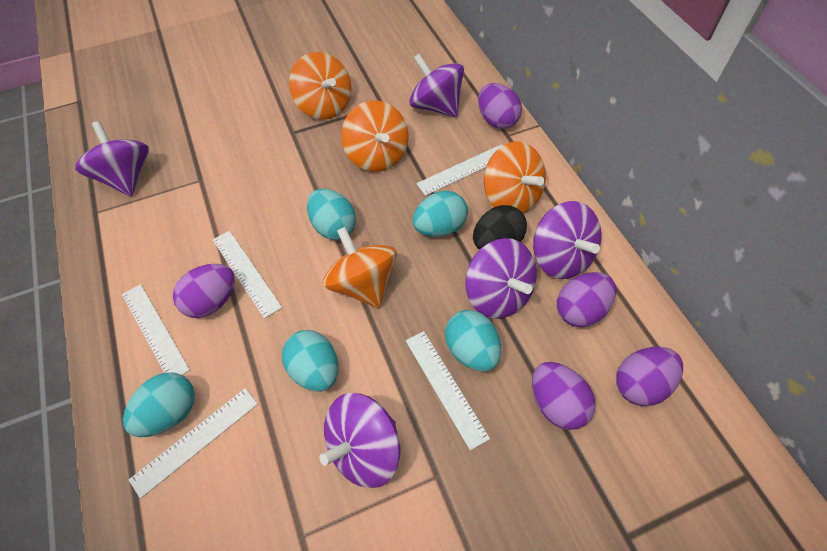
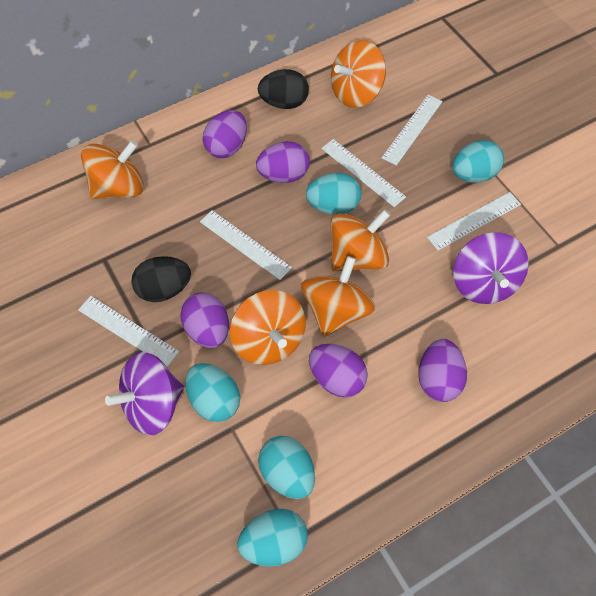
black egg: [473,205,527,250] = 1 -> [131,256,191,302] [258,69,309,109] = 2
orange spinning top: [289,52,351,120] [323,227,397,308] [341,100,409,172] [484,141,546,214] = 4 -> [81,140,144,199] [230,290,306,365] [301,256,375,337] [330,209,390,271] [331,40,386,108] = 5
purple spinning top: [75,121,149,196] [319,393,400,488] [409,53,464,117] [465,238,537,319] [533,201,602,279] = 5 -> [105,352,184,435] [453,232,529,304] = 2

